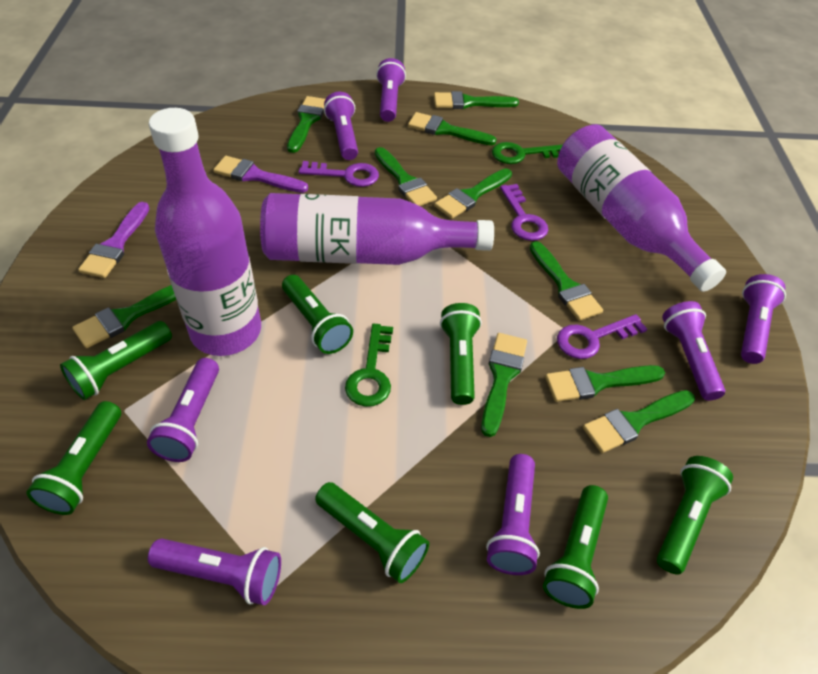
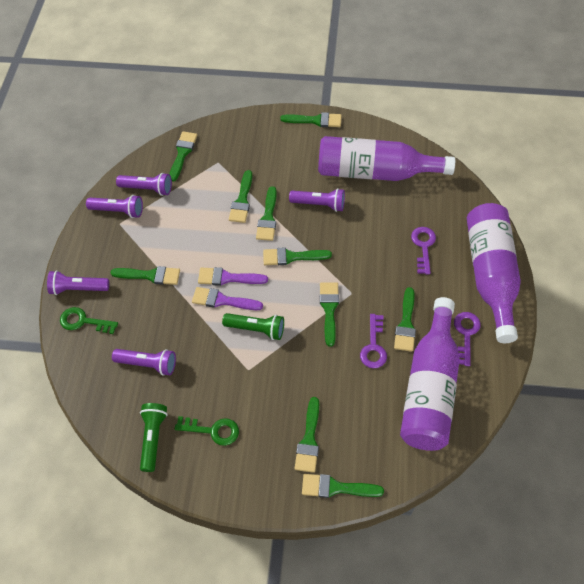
green flashlight: [26,401,121,515] [60,321,172,400] [282,275,353,354] [315,482,429,583] [440,303,482,405] [543,485,608,609] [657,456,733,575] = 7 -> [140,403,167,472] [222,313,284,340] = 2
purple flashlight: [147,358,219,462] [148,539,281,605] [324,92,358,160] [376,58,406,122] [486,454,540,575] [662,301,725,401] [741,274,786,364] = 7 -> [47,271,109,295] [86,195,143,218] [112,349,176,376] [116,173,172,196] [289,188,345,212] = 5

